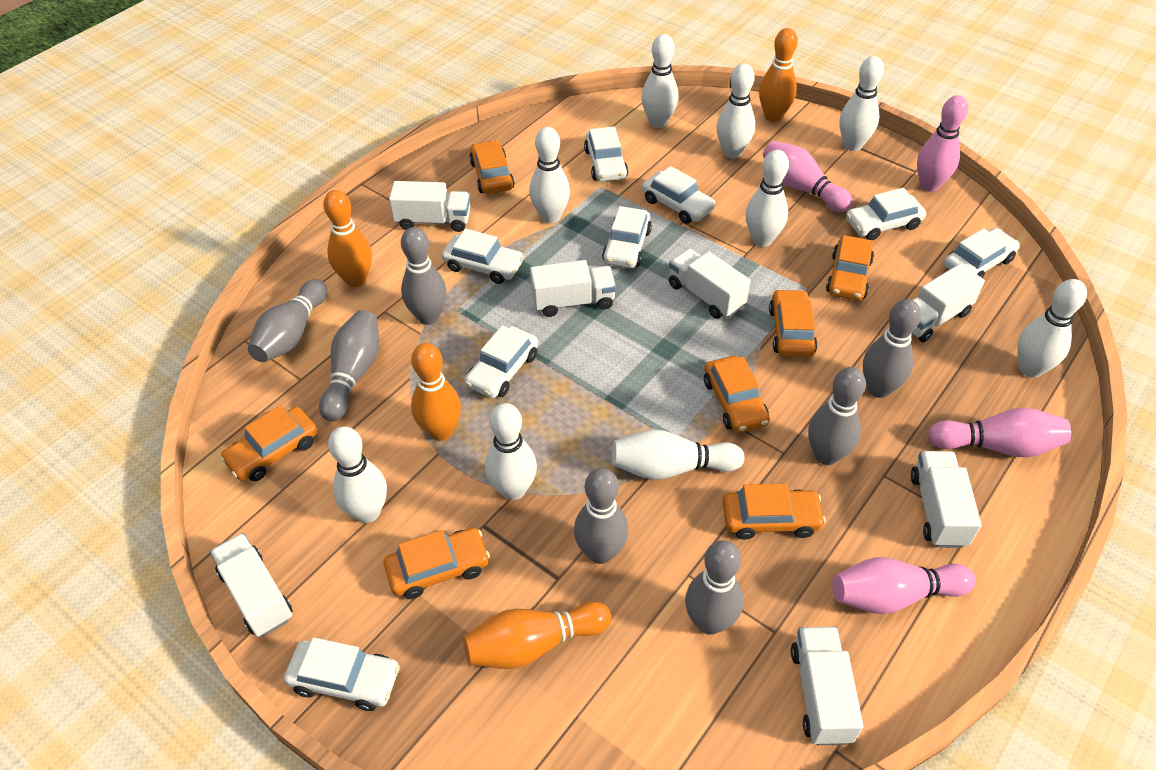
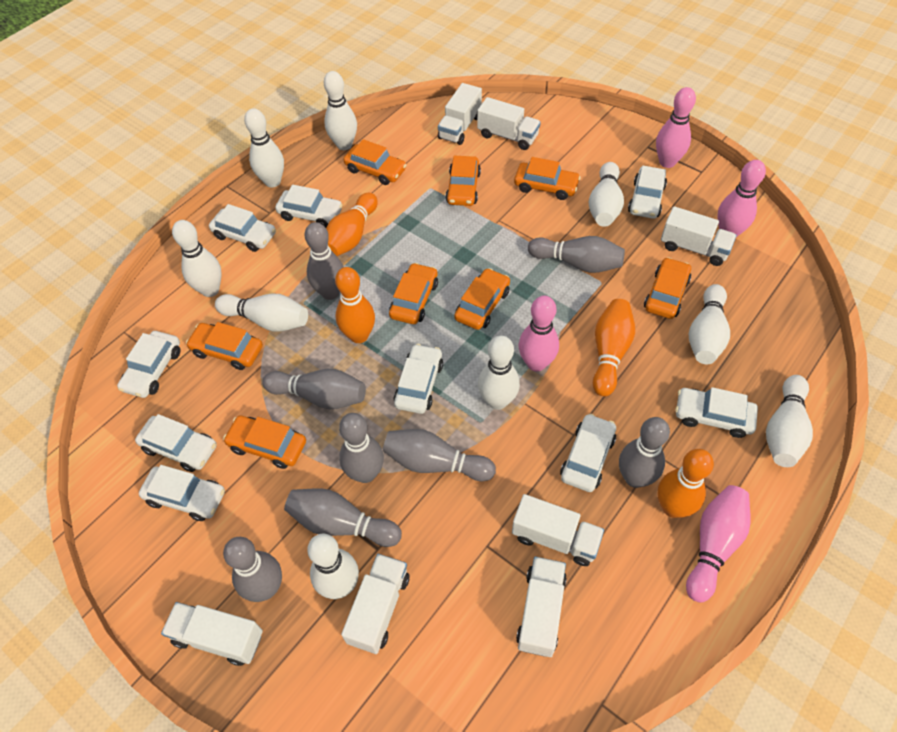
grey bowling pin: [248,279,327,362] [319,310,379,421] [401,227,447,325] [574,468,628,564] [685,540,743,635] [808,367,866,465] [863,299,921,398] = 7 -> [223,537,282,602] [262,369,366,409] [284,488,402,547] [305,222,343,300] [339,413,384,483] [383,429,496,481] [528,236,625,273] [619,417,670,488] = 8
orange car: [220,405,318,481] [384,528,490,599] [469,140,515,194] [704,356,770,433] [723,484,826,540] [769,289,817,357] [826,235,874,300] = 7 -> [186,322,263,370] [223,415,306,469] [343,139,406,185] [389,263,438,324] [445,156,481,206] [454,268,510,330] [514,157,581,200] [644,257,691,319] = 8
white car: [284,637,400,711] [442,228,524,284] [465,325,538,398] [584,126,628,182] [602,206,652,268] [642,166,716,224] [846,188,926,240] [944,228,1020,278] = 8 -> [117,331,180,398] [135,414,217,472] [139,465,225,521] [209,204,276,252] [275,185,343,228] [394,344,443,414] [560,414,616,492] [628,166,667,219] [675,387,758,438] = 9

